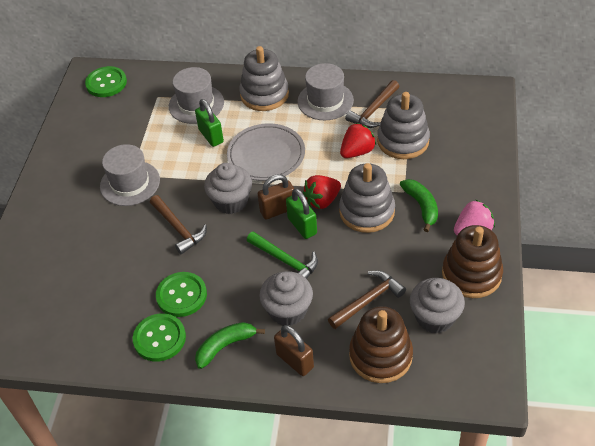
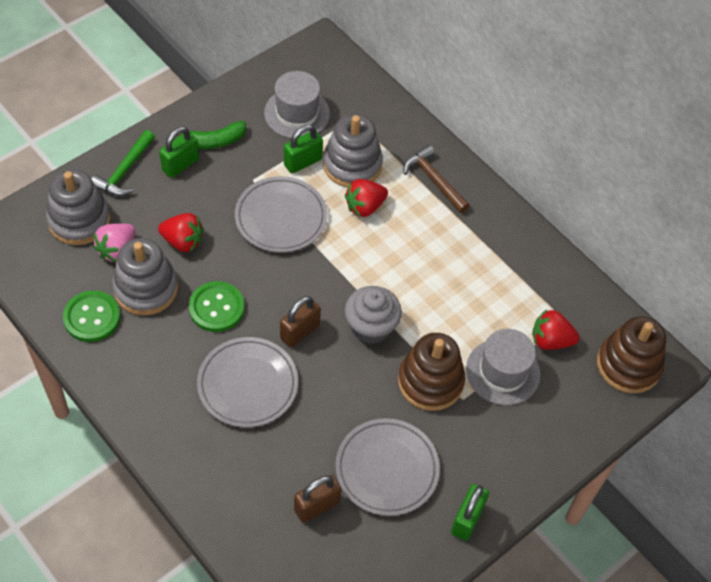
brown hammer: [150,195,207,254] [328,270,406,329] [345,80,399,128] = 3 -> [403,145,470,213] = 1
green banana: [195,322,265,369] [400,179,438,232] = 2 -> [177,121,246,149] = 1
green button: [85,66,127,97] [133,313,186,362] [156,272,207,317] = 3 -> [63,291,120,342] [189,281,245,332] = 2
green padlock: [195,99,224,147] [286,188,317,239] = 2 -> [159,127,199,178] [284,125,323,174] [451,484,489,541] = 3
grey cupcake: [204,163,252,214] [259,271,313,326] [410,278,465,334] = 3 -> [345,286,402,344] = 1
grey hat: [100,144,160,206] [169,67,224,124] [298,63,354,120] = 3 -> [264,71,330,138] [466,329,540,405] = 2
grey plate: [227,123,305,181] = 1 -> [197,337,298,427] [235,176,327,253] [335,418,440,516] = 3
red strawberry: [303,175,341,209] [340,123,376,158] = 2 -> [158,213,204,252] [345,179,388,217] [532,309,580,350] = 3

